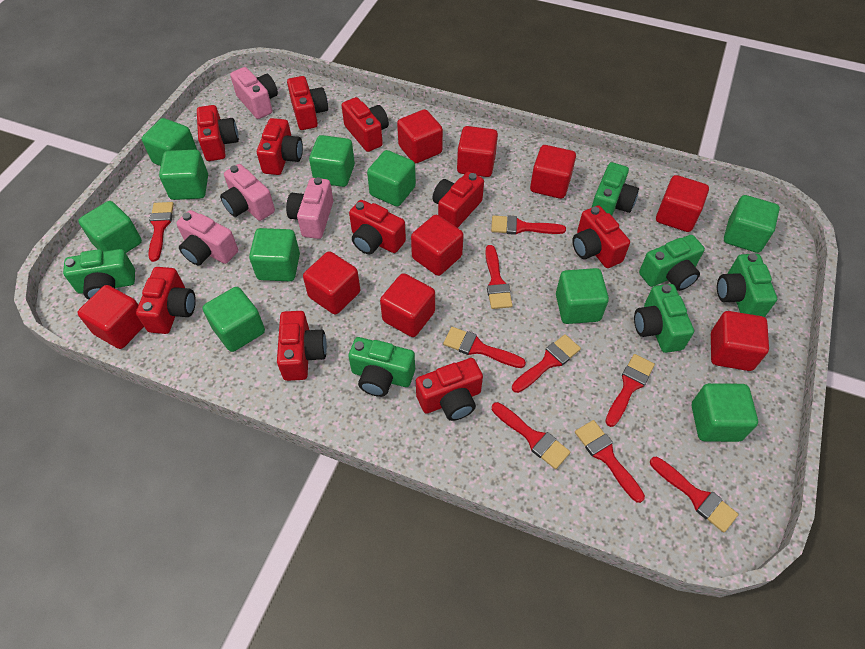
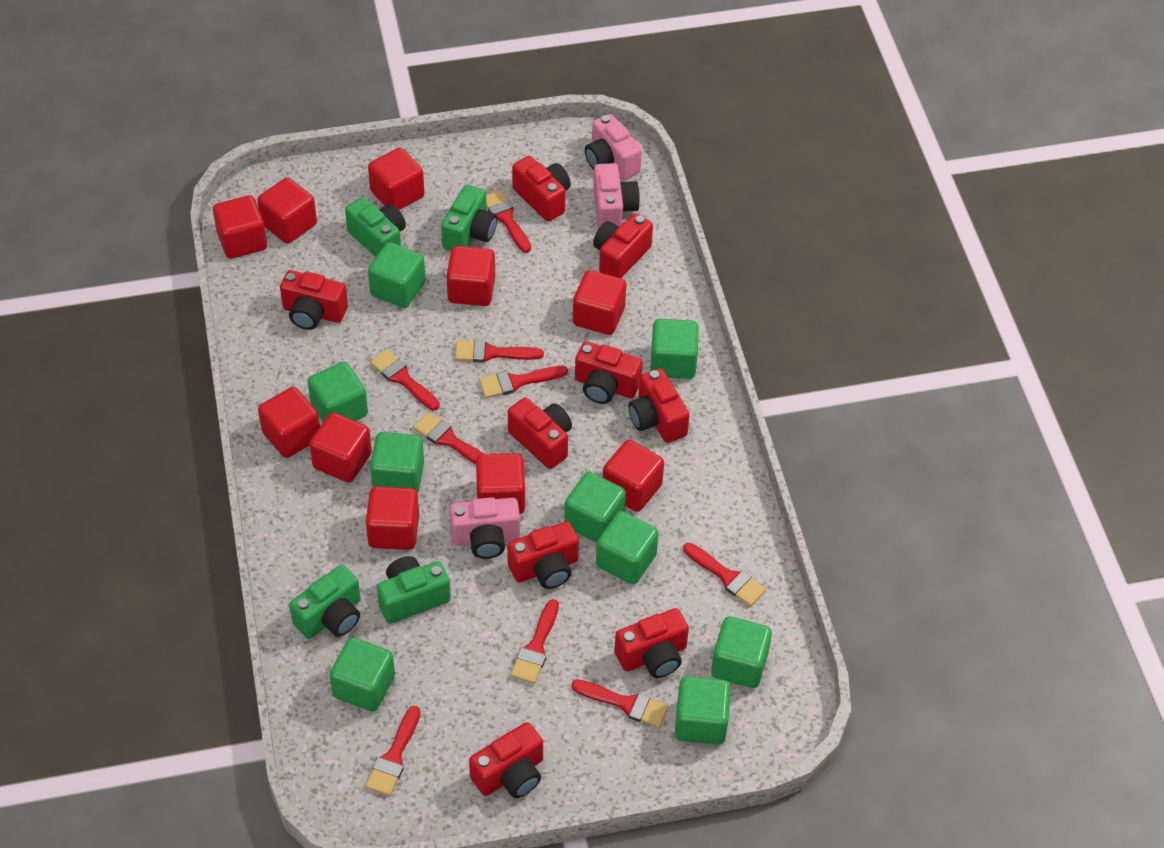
green camera: [63,249,135,300] [348,337,415,397] [592,162,639,216] [634,284,694,353] [639,235,705,291] [717,253,777,317] = 6 -> [289,565,361,639] [345,197,406,257] [377,556,451,624] [441,184,497,250] = 4
green cube: [78,201,142,253] [142,118,197,166] [159,150,208,200] [203,287,265,352] [249,228,300,281] [309,135,355,187] [367,150,416,206] [556,268,609,324] [692,383,758,442] [724,195,780,253] = 10 -> [307,362,368,422] [329,637,395,712] [368,242,426,308] [370,432,424,493] [564,472,626,543] [596,511,659,584] [651,319,698,379] [675,676,731,745] [711,616,772,688] = 9
pink camera: [176,210,238,265] [220,164,275,221] [230,67,278,119] [286,177,333,239] = 4 -> [450,497,520,559] [585,114,642,180] [593,163,640,229] = 3
red camera: [136,267,196,334] [197,105,239,161] [257,118,303,175] [277,311,327,381] [287,76,328,130] [341,97,389,152] [349,200,406,254] [416,358,483,421] [433,172,484,228] [572,205,630,268] = 10 -> [280,270,348,330] [469,722,543,798] [507,521,579,589] [508,398,572,469] [512,156,571,222] [575,341,643,404] [593,214,653,278] [614,608,689,678] [628,368,690,443] = 9
red cube: [77,285,144,349] [303,251,360,315] [380,273,435,337] [397,109,443,164] [411,215,464,276] [457,126,498,177] [530,145,576,199] [656,175,709,232] [711,311,769,371] = 9 -> [213,195,267,259] [257,178,317,244] [258,387,320,458] [309,412,372,483] [366,486,419,550] [368,148,425,210] [447,246,495,306] [476,453,525,514] [573,270,626,335] [603,440,664,512] = 10

